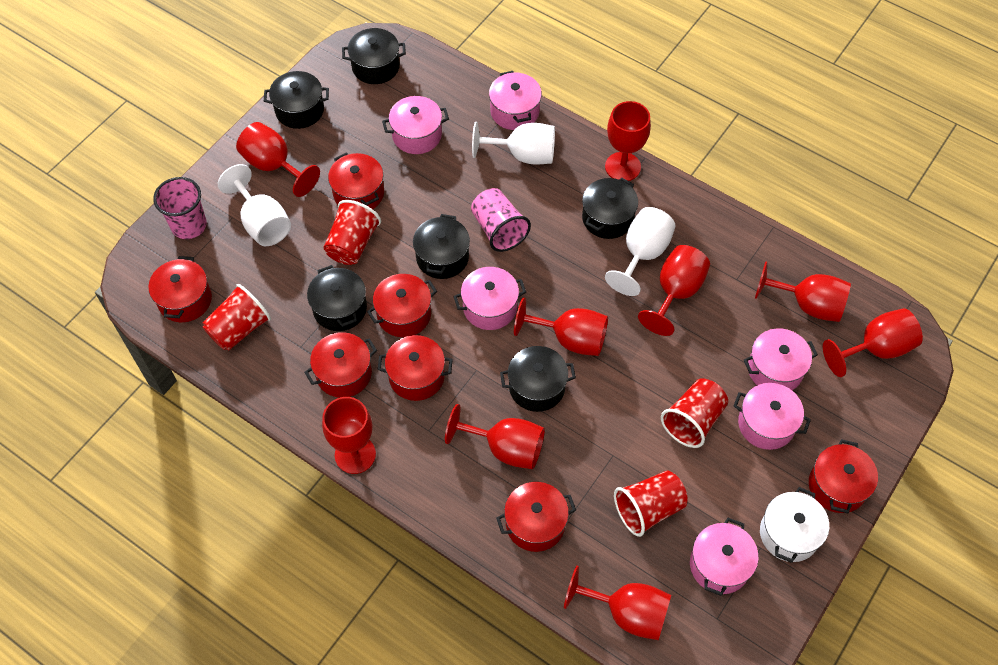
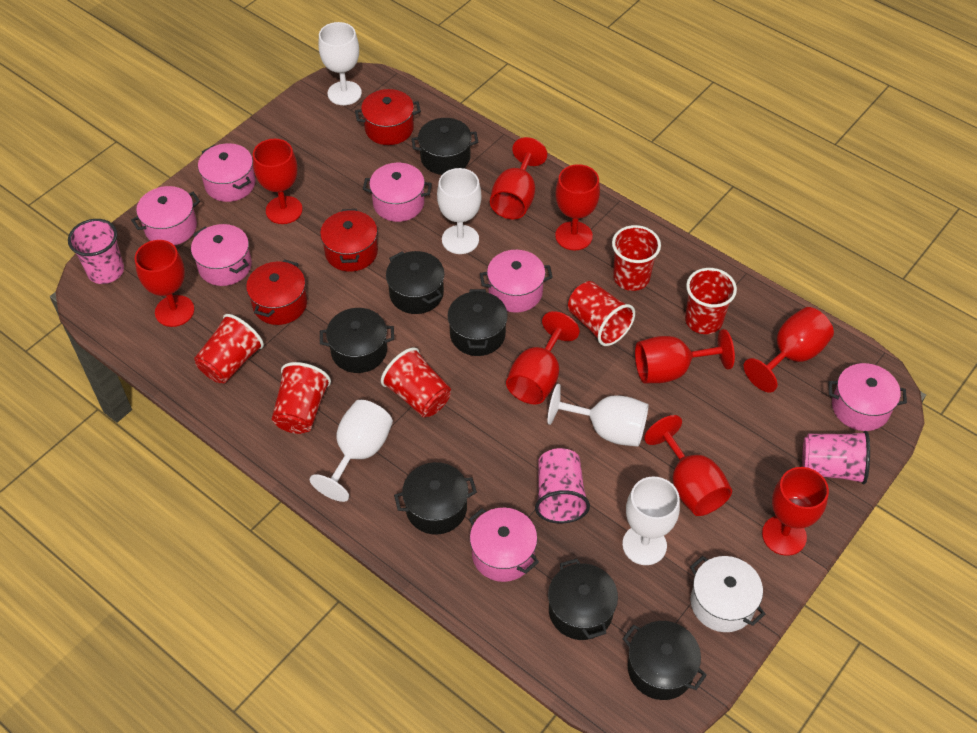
black pot: [264,71,329,129] [307,265,367,331] [342,28,406,84] [413,214,470,279] [500,346,576,412] [582,178,638,239] = 6 -> [320,308,394,373] [386,251,444,314] [394,462,477,535] [411,118,478,175] [448,289,508,356] [548,558,618,640] [623,621,707,700] = 7
pink cup: [153,177,207,239] [471,188,531,252] = 2 -> [68,219,124,284] [535,448,590,524] [802,431,870,484] = 3
pink pot: [382,96,449,154] [453,267,526,330] [489,71,542,130] [690,518,759,596] [734,383,811,450] [744,328,818,390] = 6 -> [131,186,200,246] [191,224,252,286] [198,143,256,202] [363,163,432,222] [469,508,539,582] [480,250,553,313] [828,363,907,431] = 7
red cup: [202,284,271,351] [324,200,381,265] [614,471,688,537] [661,378,728,448] = 4 -> [194,314,264,383] [272,362,331,434] [381,347,451,417] [568,281,635,346] [612,225,661,291] [685,268,737,334] = 6
red pot: [148,256,212,322] [304,332,377,398] [328,152,384,209] [367,274,437,337] [378,335,453,401] [496,482,576,552] [809,439,878,513] = 7 -> [246,259,307,325] [320,209,378,272] [355,89,421,145] = 3
white goblet: [218,164,291,246] [472,122,555,165] [605,207,675,296] = 3 -> [310,400,393,502] [318,22,362,105] [437,168,481,254] [547,384,649,447] [622,476,680,565] = 5

